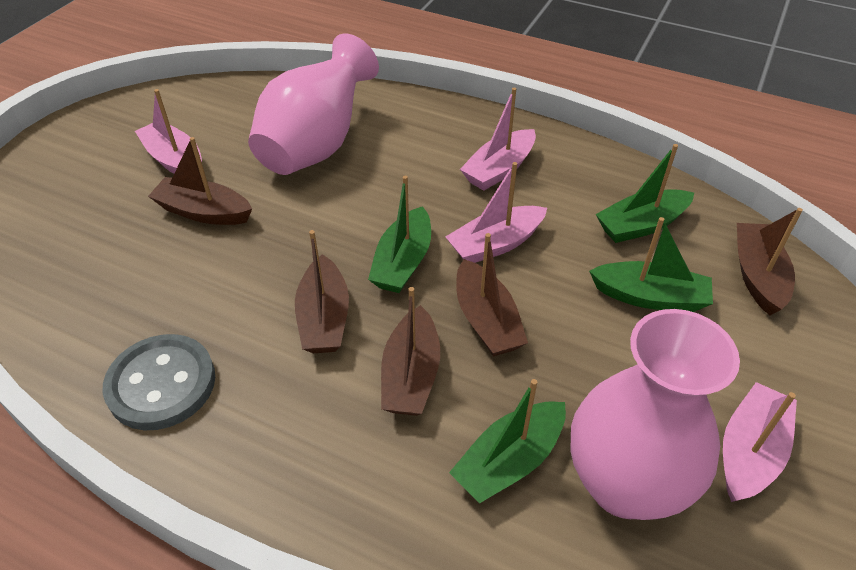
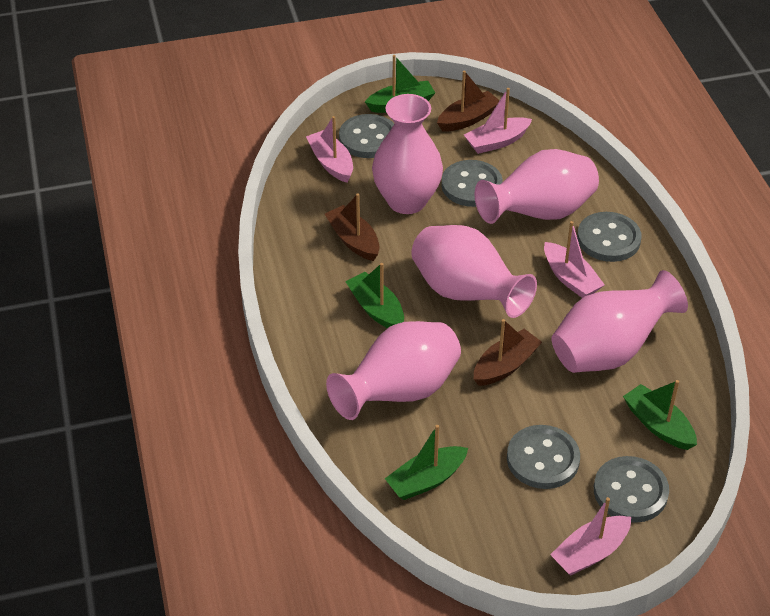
brown boat: [148,137,252,225] [295,230,349,353] [381,287,440,416] [456,233,528,356] [737,208,803,315] = 5 -> [325,193,380,261] [437,70,500,131] [474,319,542,386] = 3
grey button: [102,334,215,430] = 1 -> [339,114,394,158] [441,160,503,207] [507,425,580,489] [577,212,642,262] [594,456,669,523] = 5
pink vase: [248,33,379,175] [571,309,740,520] = 2 -> [326,321,461,420] [372,94,443,214] [411,225,537,318] [475,149,599,224] [551,270,688,373] = 5

